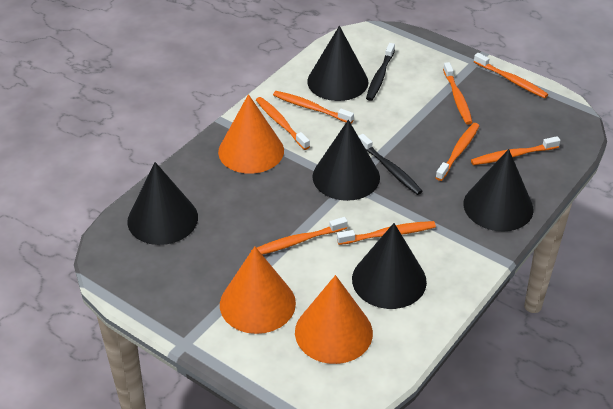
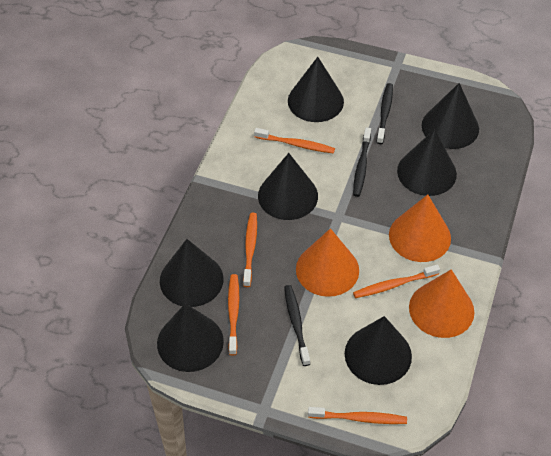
black cone: [127,162,198,245] [307,26,368,101] [312,120,380,201] [352,223,427,309] [464,149,534,232] = 5 -> [157,303,224,372] [160,239,224,307] [258,153,318,220] [288,57,344,122] [345,316,412,385] [397,129,457,196] [422,83,479,149] = 7
black toothbrush: [358,134,423,195] [366,43,395,101] = 2 -> [284,285,310,366] [353,127,371,197] [376,83,393,144] = 3
orange toothbrush: [251,217,348,255] [256,97,310,150] [273,91,354,123] [337,221,436,245] [436,123,479,181] [443,62,473,124] [471,136,560,165] [474,53,548,98] = 8 -> [228,274,239,355] [243,213,257,287] [254,128,335,154] [308,407,407,424] [353,264,440,298] = 5

